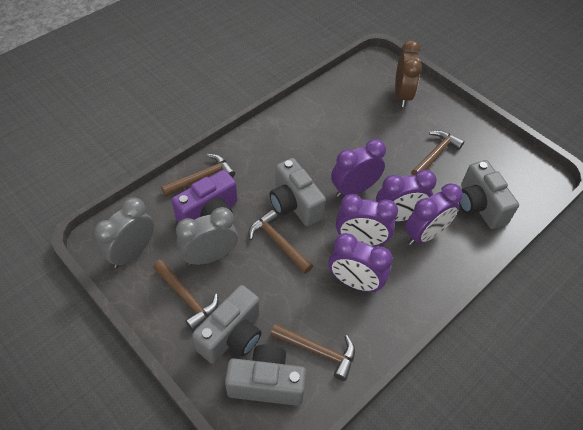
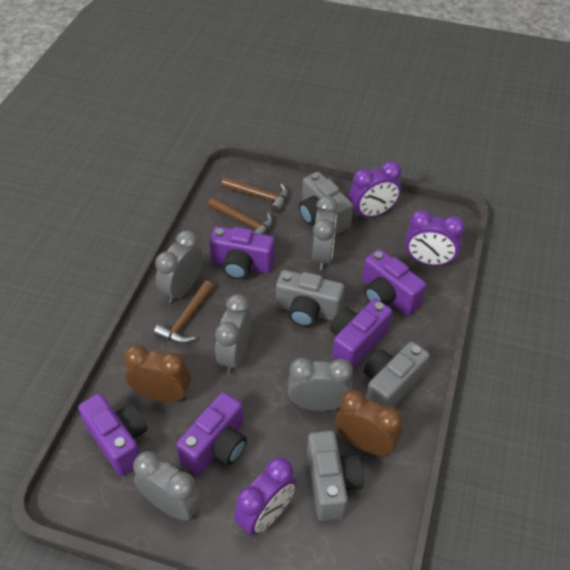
brown clock: [395,40,422,107] = 1 -> [124,345,191,403] [335,390,402,456] = 2
brown hammer: [153,259,218,331] [161,154,235,196] [249,210,313,274] [271,323,355,381] [411,130,464,175] = 5 -> [154,281,214,344] [208,197,273,235] [221,177,288,213] = 3
grey clock: [94,198,154,268] [176,207,238,265] = 2 -> [133,451,202,521] [155,230,203,303] [215,294,252,374] [288,357,353,411] [312,196,338,270] = 5
purple camera: [172,170,237,222] = 1 -> [78,393,147,476] [176,392,247,475] [209,226,275,280] [330,299,392,368] [362,249,426,316] = 5
purple clock: [329,233,393,292] [331,139,386,197] [336,194,398,246] [376,170,437,222] [405,183,463,245] = 5 -> [234,457,297,536] [349,161,401,219] [405,210,465,266] = 3

